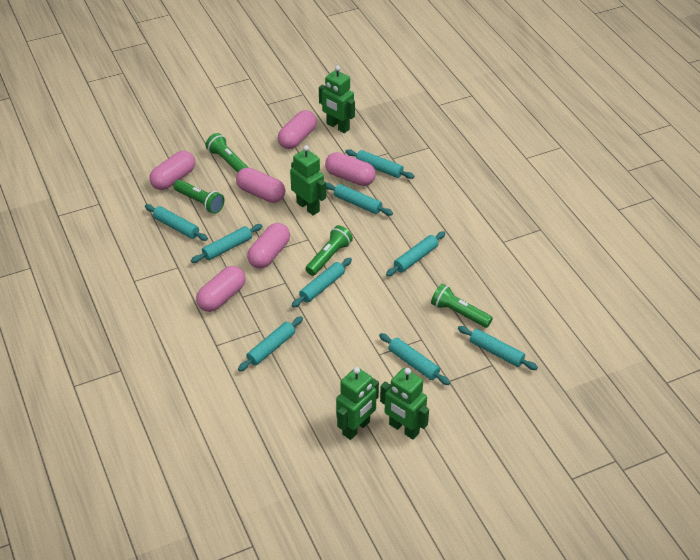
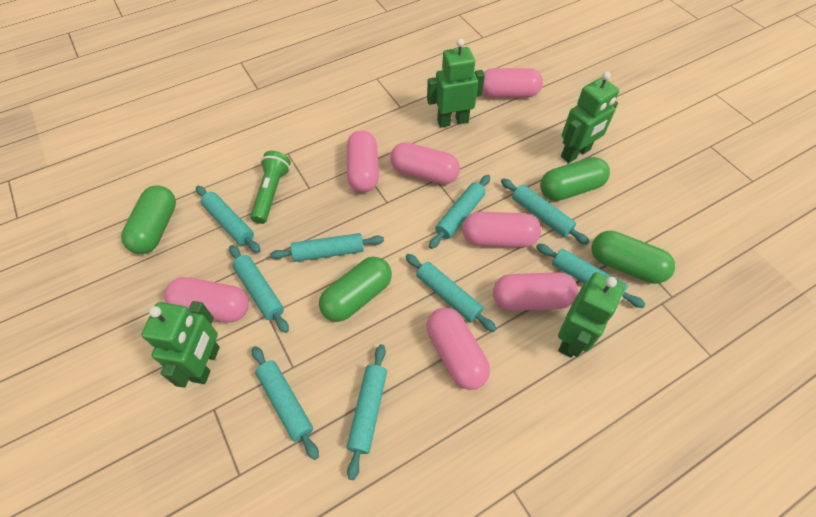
green capsule: none = 0 -> [121,185,176,254] [319,257,392,322] [540,157,610,201] [591,231,675,284] = 4
green flashlight: [174,180,224,214] [205,133,248,173] [306,225,353,276] [431,284,493,328] = 4 -> [250,151,291,224] = 1
pink capsule: [149,151,195,190] [196,266,245,312] [236,167,285,203] [247,223,290,268] [278,110,317,149] [325,152,376,186] = 6 -> [164,277,249,323] [347,131,379,193] [390,142,460,184] [426,307,490,390] [462,212,541,248] [482,68,543,98] [493,272,578,311] = 7

